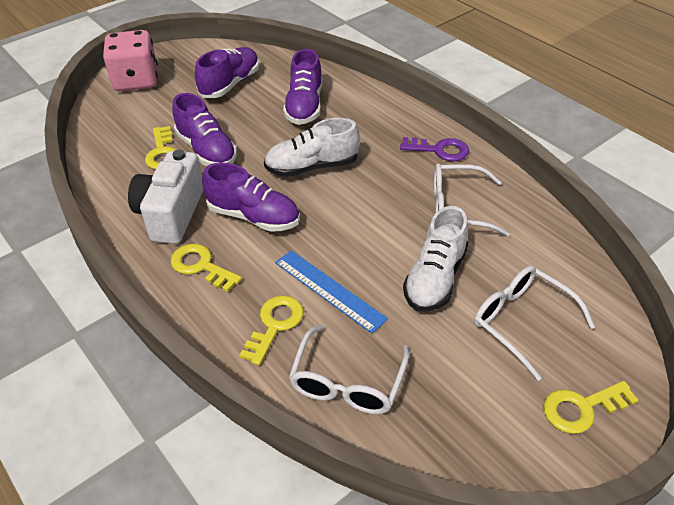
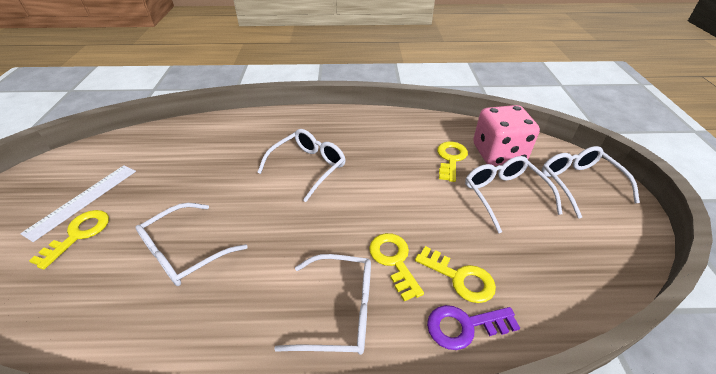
blue ruler: [275,250,388,333] = 1 -> none = 0
purple shoe: [172,93,237,166] [195,47,259,98] [202,162,300,232] [283,49,322,125] = 4 -> none = 0
white camera: [128,150,203,244] = 1 -> none = 0
white glasses: [289,325,409,414] [434,163,510,236] [474,266,595,381] = 3 -> [135,203,248,286] [257,129,345,202] [274,254,371,355] [465,156,563,233] [542,146,640,219] = 5
white ruler: none = 0 -> [20,165,136,242] = 1
white shoe: [264,118,360,177] [403,206,468,312] = 2 -> none = 0

